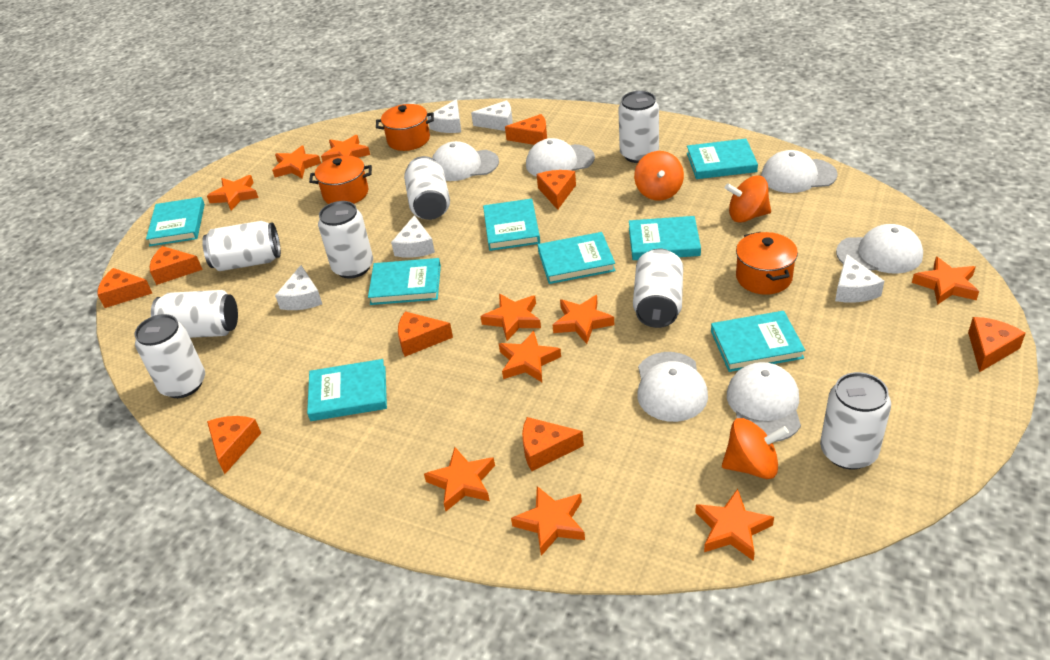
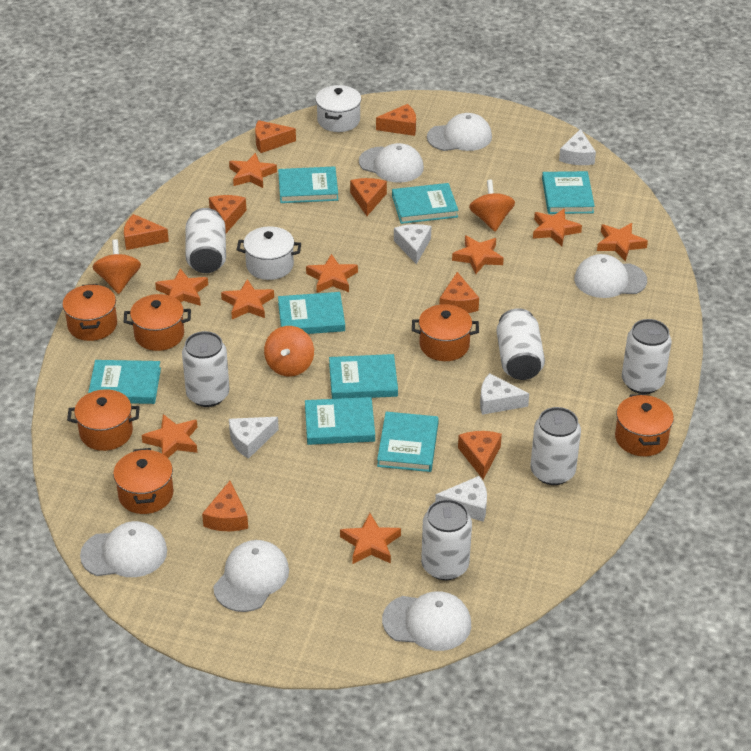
orange pot: [309,156,372,204] [376,104,434,151] [736,232,798,295] = 3 -> [62,284,117,341] [67,389,140,451] [113,448,173,514] [124,294,191,351] [412,304,479,361] [615,394,674,456] = 6
orange star: [207,175,259,211] [272,145,321,178] [321,135,370,162] [424,447,495,511] [480,294,541,341] [499,331,561,382] [511,486,585,556] [553,295,614,344] [695,489,774,561] [912,257,979,305] = 10 -> [142,414,197,458] [155,268,208,306] [221,279,274,319] [229,153,277,188] [306,254,358,293] [340,513,401,564] [452,235,504,274] [533,209,582,246] [597,223,648,261] = 9
white can: [135,314,205,398] [151,290,238,338] [202,221,281,271] [318,201,373,278] [404,156,450,220] [618,91,659,163] [633,249,683,328] [820,372,891,470] = 8 -> [182,331,230,407] [186,208,226,273] [421,499,472,580] [497,308,545,380] [531,407,581,485] [622,319,672,394] = 6
white pot: none = 0 -> [237,226,301,280] [315,85,361,132] = 2

